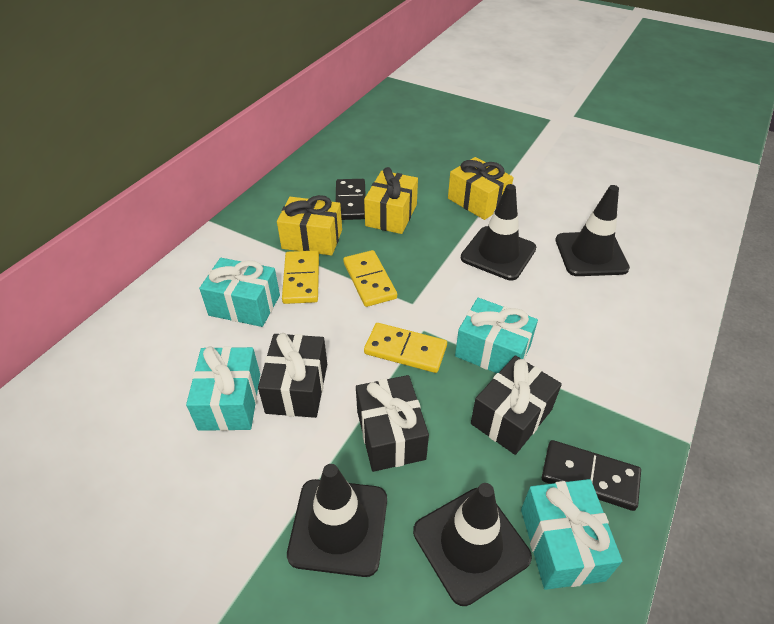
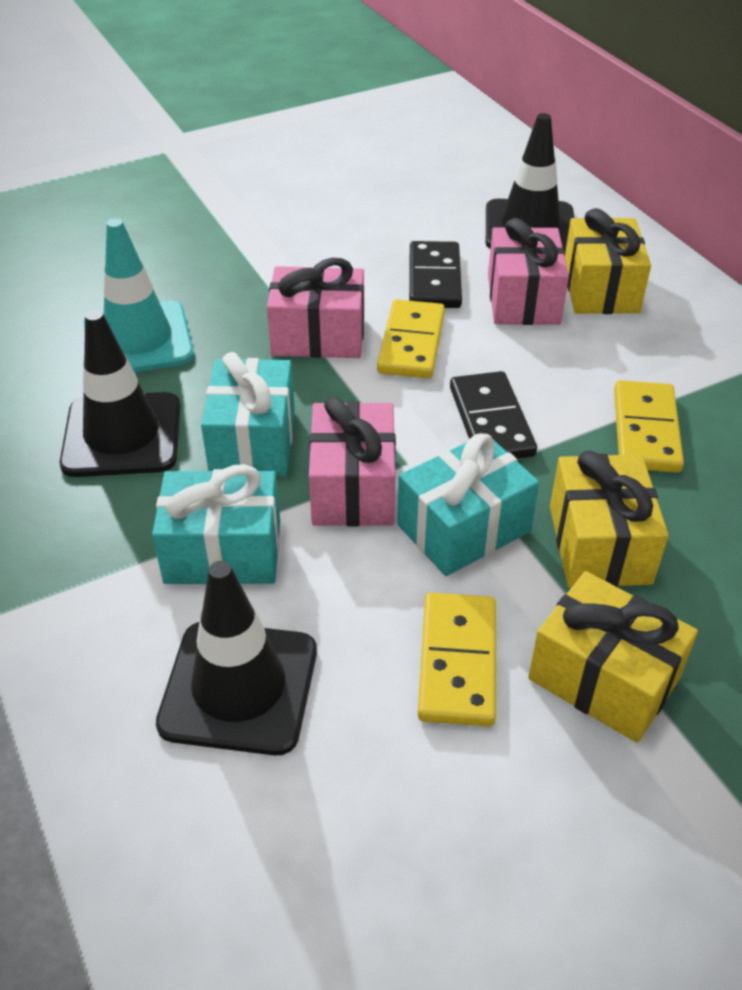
black gift: [258,333,327,418] [356,375,429,472] [471,355,562,455] = 3 -> none = 0
black traffic cone: [287,464,387,577] [413,483,532,606] [461,184,536,280] [556,185,630,276] = 4 -> [60,310,180,477] [156,561,317,755] [486,113,574,251] = 3
pink gift: none = 0 -> [267,258,364,358] [309,397,396,526] [488,218,569,325] = 3
turquoise gift: [186,347,260,431] [199,258,280,327] [455,298,538,373] [521,479,622,590] = 4 -> [152,464,280,584] [201,352,295,476] [397,433,539,576] = 3
turquoise traffic cone: none = 0 -> [84,218,194,373] = 1

